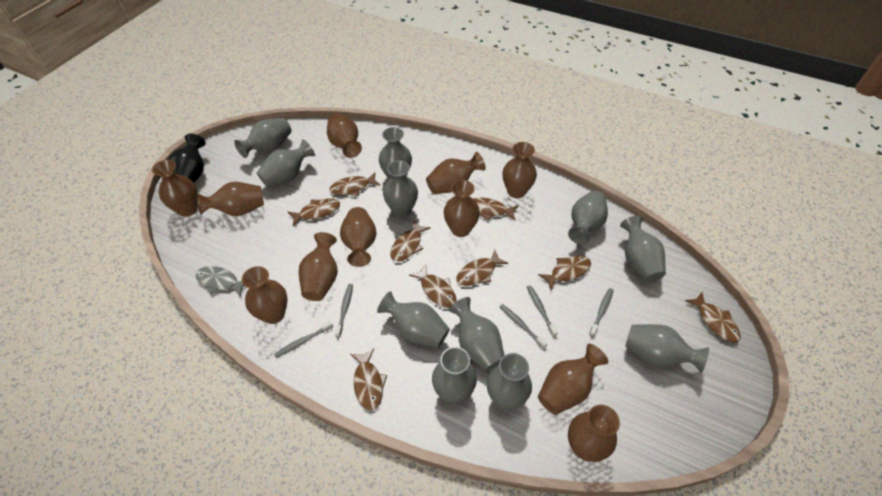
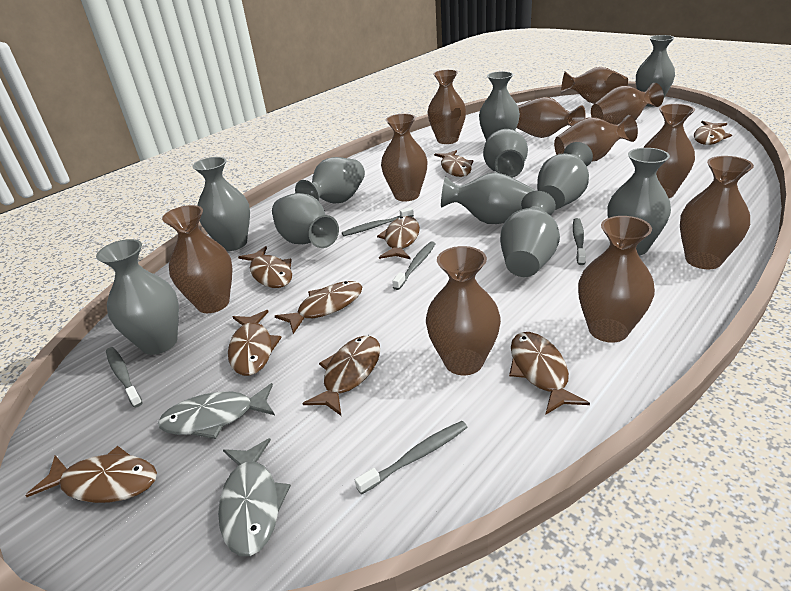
black vase: [169,133,206,183] = 1 -> none = 0
grey fish: [196,266,244,296] = 1 -> [158,383,275,439] [218,438,291,556] = 2

